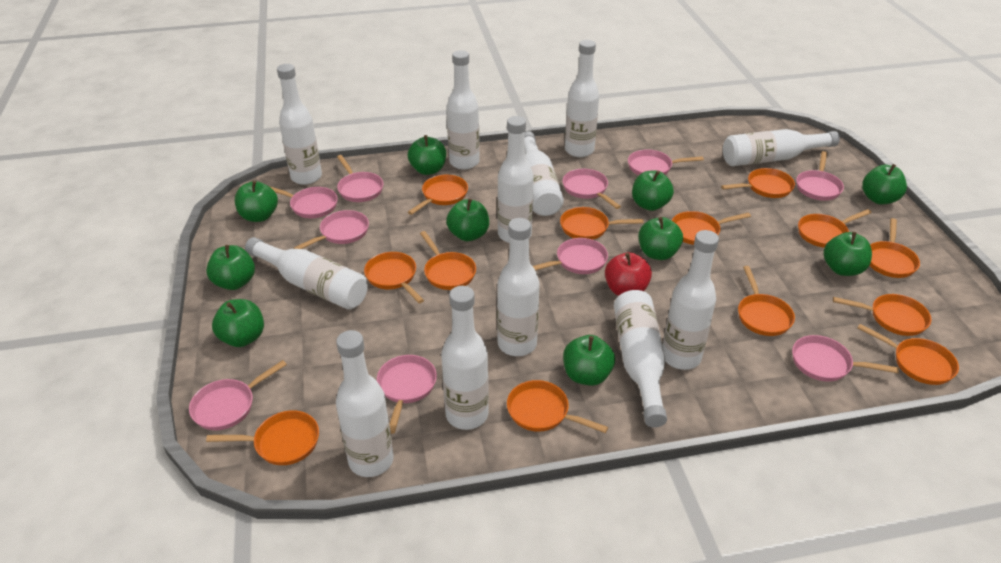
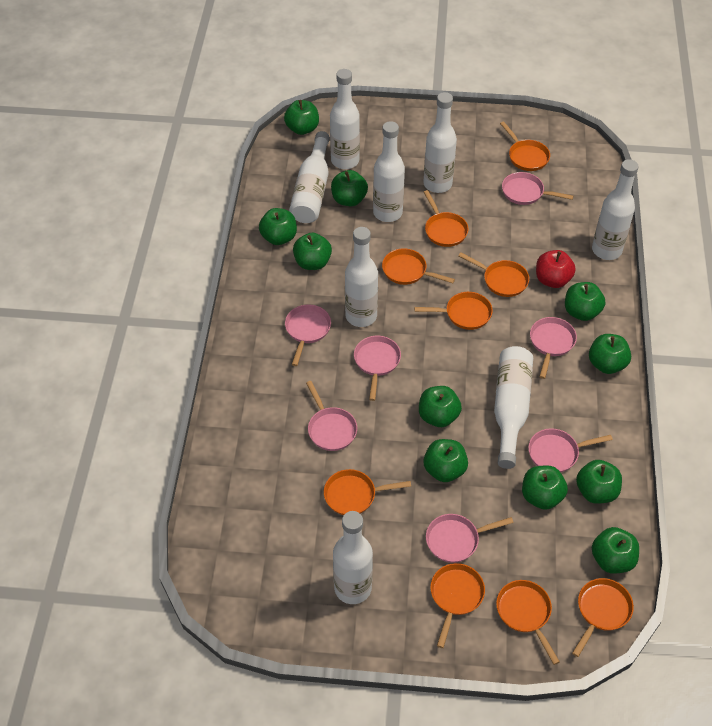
green apple: [206,245,255,290] [212,299,264,347] [235,181,278,222] [408,135,446,175] [446,199,489,241] [563,335,615,386] [632,170,674,211] [638,217,683,260] [823,232,872,276] [862,164,907,204] = 10 -> [259,208,297,245] [284,100,319,135] [293,232,332,270] [331,170,368,206] [419,386,462,427] [423,439,468,482] [522,465,568,510] [565,282,605,321] [576,460,622,504] [589,334,631,374] [592,527,639,574] = 11
orange pan: [206,410,319,465] [364,252,424,303] [408,175,468,215] [420,231,476,290] [507,380,608,433] [560,207,644,240] [672,211,751,245] [721,168,795,198] [738,266,795,336] [798,209,872,248] [833,294,932,336] [857,324,959,385] [869,218,920,278] = 13 -> [324,469,411,515] [382,248,455,285] [414,292,493,330] [424,190,468,247] [430,563,485,648] [458,252,529,297] [496,580,560,665] [500,121,550,171] [572,578,634,657] = 9
pink pan: [189,360,287,430] [269,186,338,218] [293,210,369,249] [337,155,383,202] [377,355,437,434] [533,238,608,274] [562,169,621,209] [628,149,704,175] [792,335,899,382] [796,151,844,201] = 10 -> [285,304,331,366] [306,381,357,451] [354,336,401,401] [426,514,513,563] [502,172,573,205] [528,428,613,472] [530,317,577,379] = 7
white bottle: [245,237,368,310] [277,64,322,185] [336,330,394,477] [441,286,489,430] [447,50,480,170] [497,116,534,243] [497,218,540,356] [524,131,564,216] [565,40,599,157] [614,290,667,427] [663,230,719,370] [723,129,840,166] = 12 -> [289,131,330,223] [330,69,360,169] [333,511,373,604] [345,227,378,327] [373,121,405,222] [423,92,457,193] [494,346,533,469] [592,159,639,260] = 8

